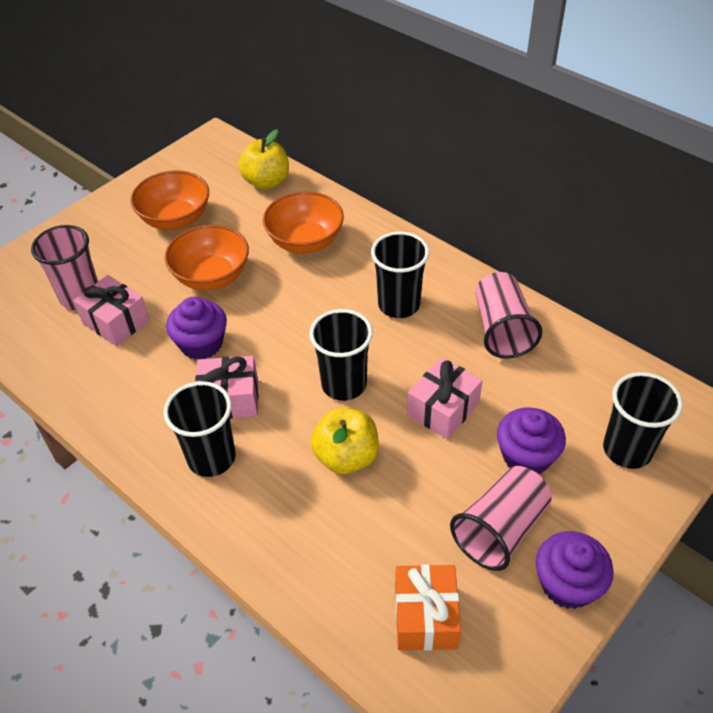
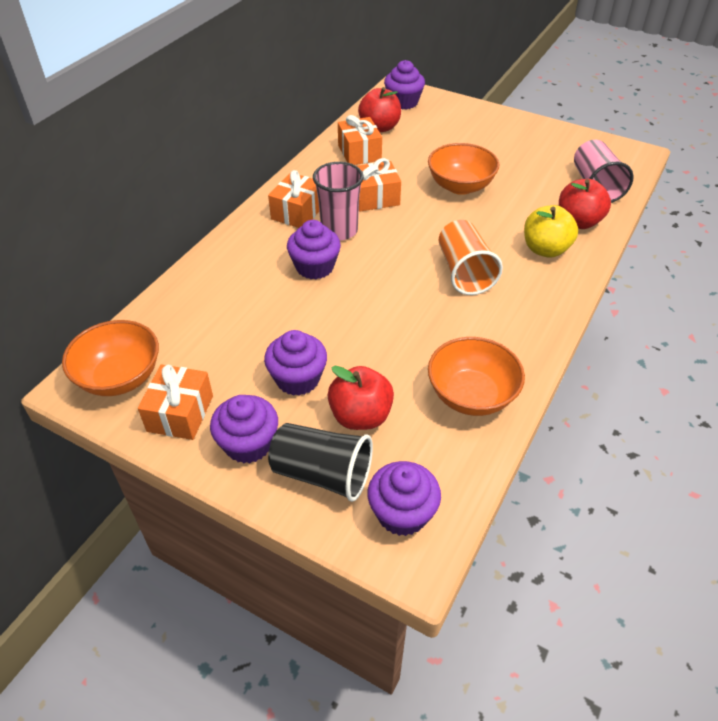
black cup: [164,381,236,477] [309,309,373,401] [371,232,429,318] [603,372,683,469] = 4 -> [268,423,373,502] = 1
orange cup: none = 0 -> [439,220,503,295] = 1
orange gift: [395,564,461,651] = 1 -> [138,364,213,440] [268,170,319,228] [338,115,382,165] [357,158,401,212] = 4
pink cup: [31,225,98,310] [450,466,552,571] [475,272,542,359] = 3 -> [313,162,364,241] [574,140,633,203] = 2
pink gift: [73,275,150,346] [195,356,258,419] [407,357,483,439] = 3 -> none = 0
purple cupcake: [166,297,227,359] [497,407,566,474] [536,531,614,609] = 3 -> [210,395,278,463] [264,330,327,396] [287,220,341,279] [367,461,441,536] [384,60,425,110] = 5
red apple: none = 0 -> [328,366,394,430] [358,87,401,132] [559,179,611,229] = 3
yellow apple: [238,129,289,190] [311,408,379,474] = 2 -> [524,205,578,258] = 1

